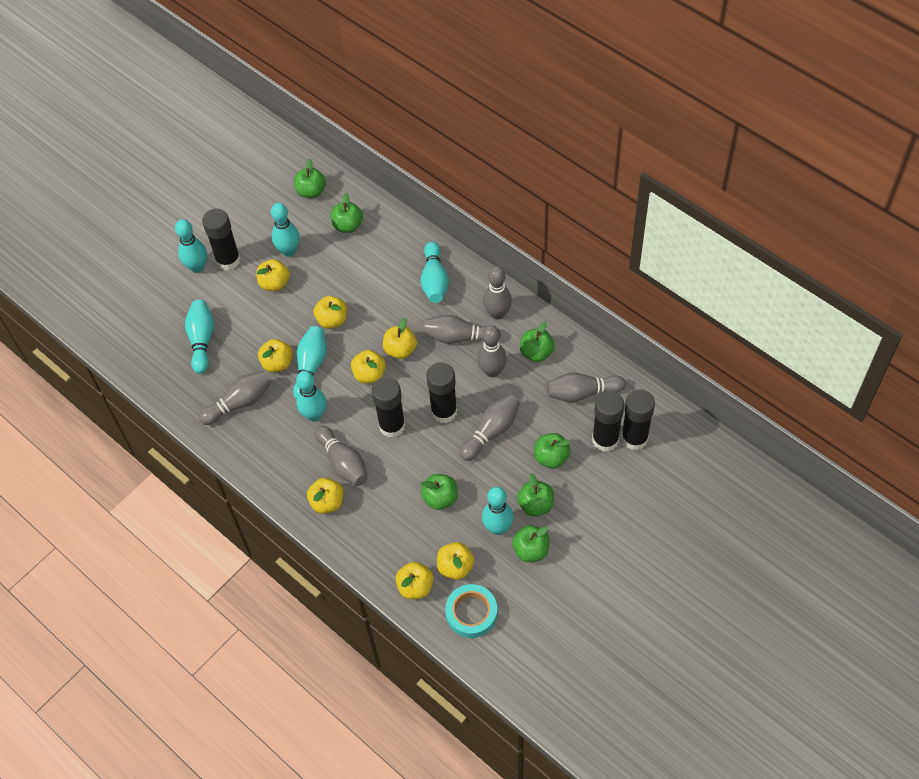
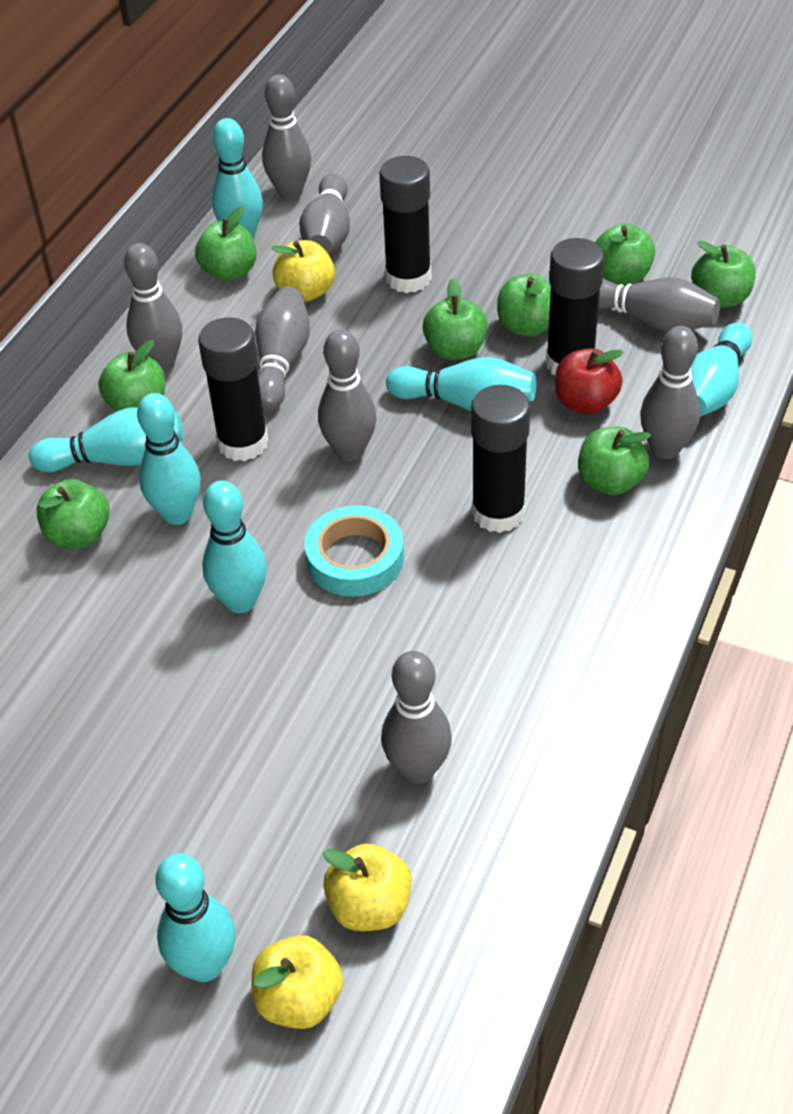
black glue stick: [202,209,241,270] [372,377,405,438] [426,362,457,423] [592,391,624,452] [621,389,655,450] = 5 -> [198,317,268,461] [379,156,432,293] [471,385,530,533] [546,238,605,375] = 4
green apple: [294,159,326,198] [331,193,363,233] [421,474,458,510] [512,525,550,562] [517,473,554,516] [520,321,554,362] [534,433,570,468] = 7 -> [37,479,110,548] [98,340,165,412] [195,206,256,281] [422,278,488,360] [497,274,551,337] [578,427,651,495] [595,223,655,285] [691,241,756,308] = 8
grey bowling pin: [199,371,271,425] [315,425,368,486] [423,315,501,344] [460,394,520,461] [477,325,507,377] [483,266,512,320] [546,373,626,402] = 7 -> [124,243,182,372] [255,287,310,412] [262,74,311,199] [299,174,350,254] [318,329,376,461] [381,651,452,784] [598,277,720,332] [640,326,701,459] = 8
red apple: none = 0 -> [555,348,623,414] = 1
yellow apple: [257,259,290,291] [258,339,293,372] [307,478,344,514] [313,296,347,329] [351,350,386,383] [383,318,417,359] [395,562,434,599] [437,542,474,580] = 8 -> [251,935,343,1029] [271,240,335,302] [323,843,412,931] = 3

